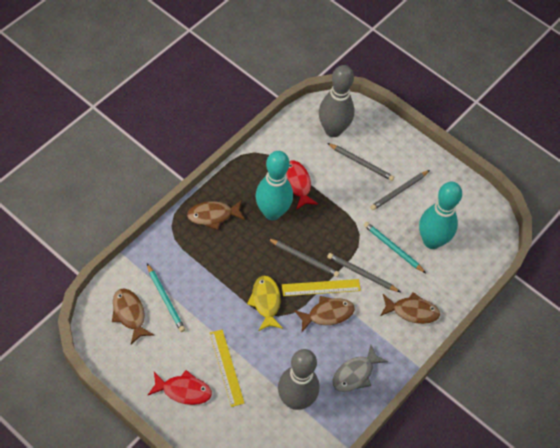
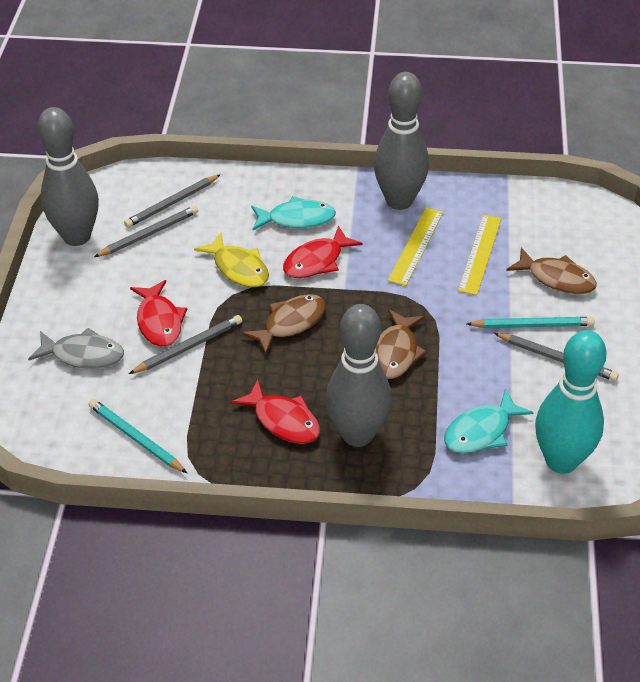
brown fish: [112,289,154,344] [187,200,245,230] [294,296,355,332] [380,292,440,324] = 4 -> [241,294,326,355] [376,309,427,379] [506,247,597,294] = 3
grey bowling pin: [278,349,319,410] [319,65,355,137] = 2 -> [38,107,99,246] [326,304,392,447] [374,72,429,210] = 3
red fish: [147,370,212,405] [286,161,318,210] = 2 -> [130,280,187,347] [231,379,320,444] [283,225,363,278] = 3
turquoise bowling pin: [255,151,293,220] [419,182,462,249] = 2 -> [535,330,607,474] = 1
turquoise fish: none = 0 -> [251,196,336,230] [444,389,534,453] = 2

